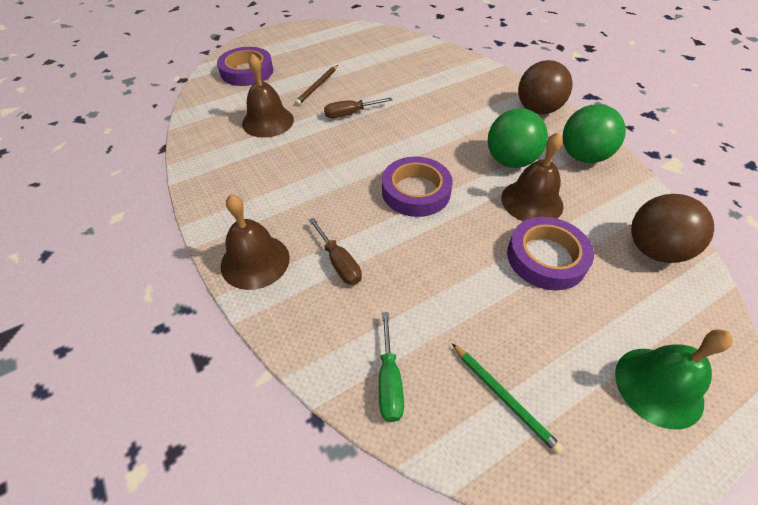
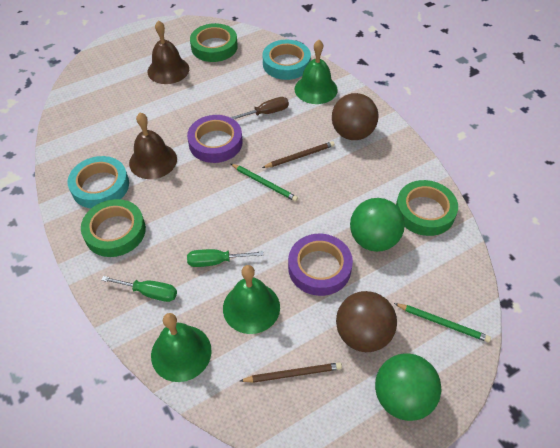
brown bell: [221,194,290,290] [242,53,294,138] [501,132,564,221] = 3 -> [129,113,177,179] [148,20,189,84] = 2
brown pencil: [295,65,338,105] = 1 -> [240,362,342,383] [262,141,335,168] = 2
brown screwdriver: [309,218,362,285] [324,97,392,118] = 2 -> [230,97,289,119] = 1
green bell: [615,329,733,429] = 1 -> [151,313,212,382] [223,265,280,334] [295,40,338,104] = 3
green pencil: [452,344,563,454] = 1 -> [231,164,298,202] [394,303,491,342] = 2
green screwdriver: [379,312,404,422] = 1 -> [101,276,177,302] [187,249,263,267] = 2
green tape: none = 0 -> [81,199,146,257] [190,23,238,62] [396,180,458,236] = 3
purple tape: [217,47,273,86] [382,157,453,217] [507,217,594,290] = 3 -> [187,115,243,163] [288,234,353,296] = 2
turquoise tape: none = 0 -> [68,156,129,208] [262,40,311,80] = 2

